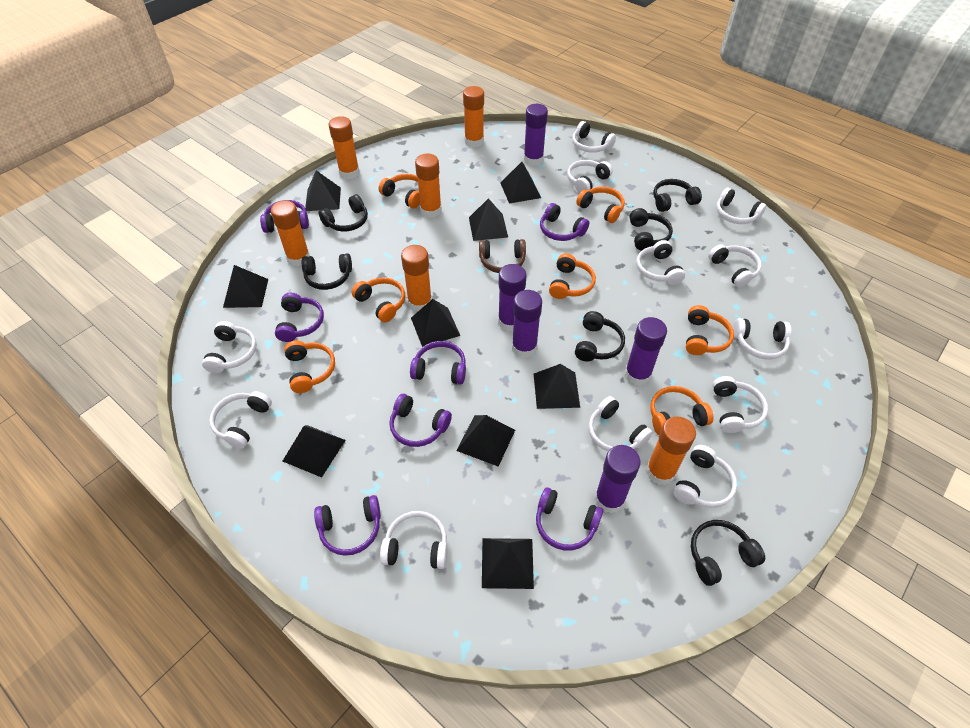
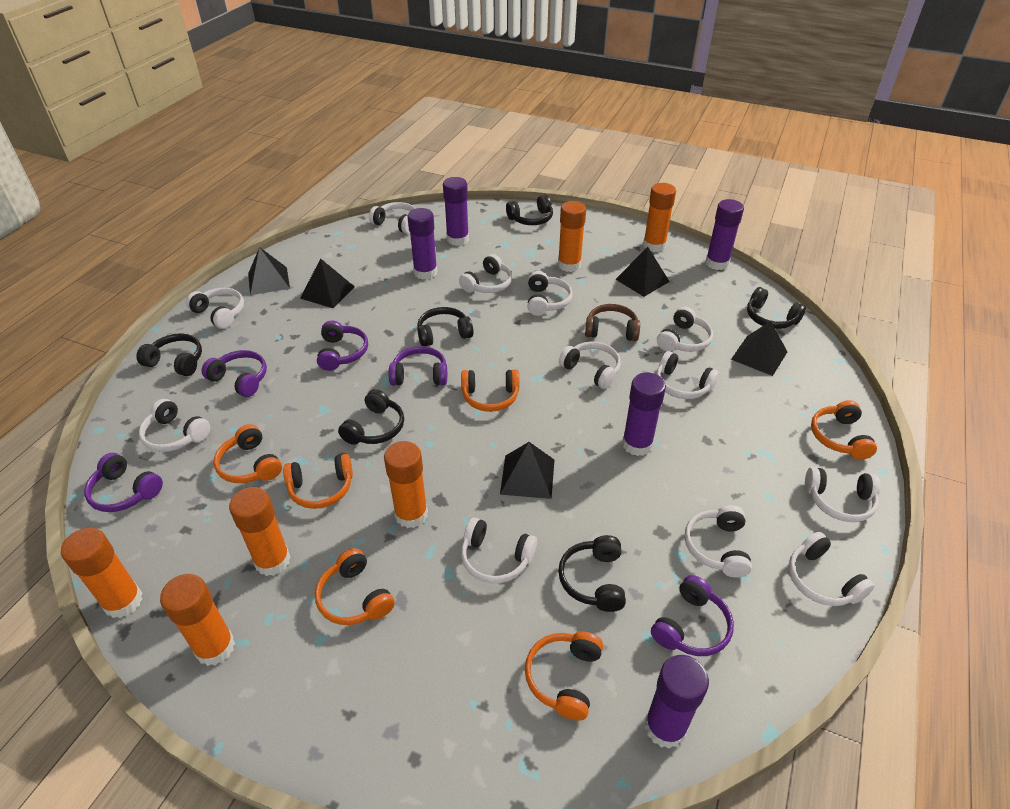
black pyramid: [223,265,268,308] [283,425,346,477] [305,170,341,211] [411,299,460,347] [456,415,515,467] [469,198,508,241] [482,538,534,589] [501,162,541,203] [534,364,580,409] = 9 -> [248,247,290,295] [300,258,355,308] [500,442,554,499] [615,247,670,297] [731,321,787,376] = 5
orange headphones: [284,340,335,393] [352,278,405,322] [379,174,420,208] [549,254,596,299] [576,187,625,223] [650,386,714,435] [686,305,734,355] = 7 -> [214,424,282,483] [283,454,353,509] [315,548,395,625] [461,369,519,412] [525,631,603,721] [811,400,877,460] = 6
purple headphones: [260,200,309,233] [275,293,324,342] [314,495,381,556] [389,394,452,447] [410,341,466,385] [536,487,603,550] [540,203,589,241] = 7 -> [84,453,163,512] [202,350,267,397] [317,321,368,371] [389,346,447,386] [651,575,734,656] = 5

